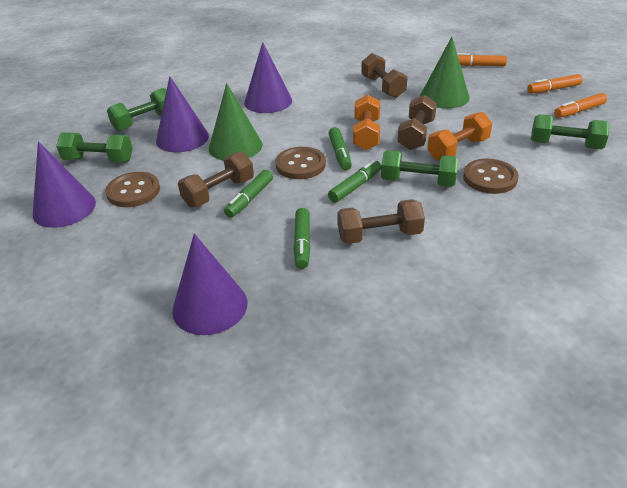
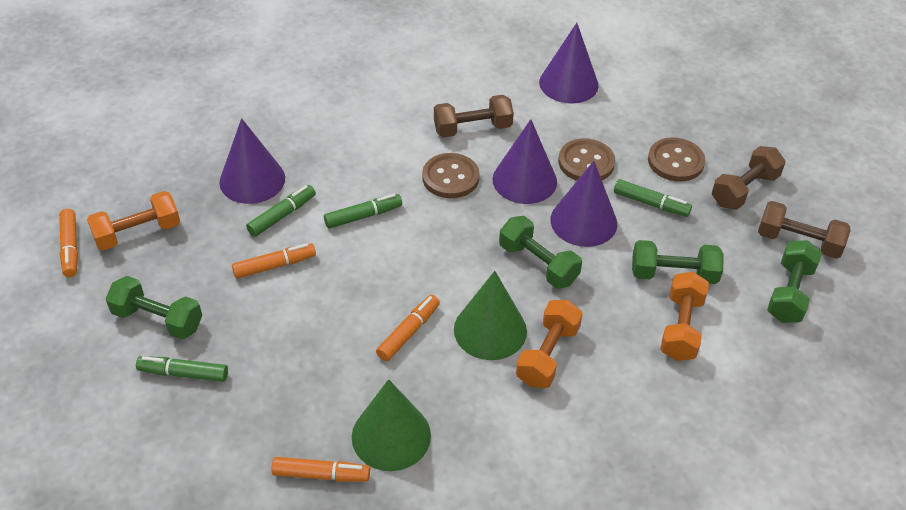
brown dumbbell: [178,152,254,207] [337,199,425,244] [361,53,407,98] [397,95,437,150] = 4 -> [434,95,514,138] [712,146,786,210] [758,201,850,259] = 3
orange dumbbell: [353,94,380,150] [427,112,492,161] = 2 -> [87,191,180,250] [516,300,583,388] [660,272,709,361] = 3
orange marker: [457,53,507,66] [527,74,583,94] [554,93,607,118] = 3 -> [59,209,78,277] [232,243,316,279] [272,457,370,482] [376,295,440,361] = 4

